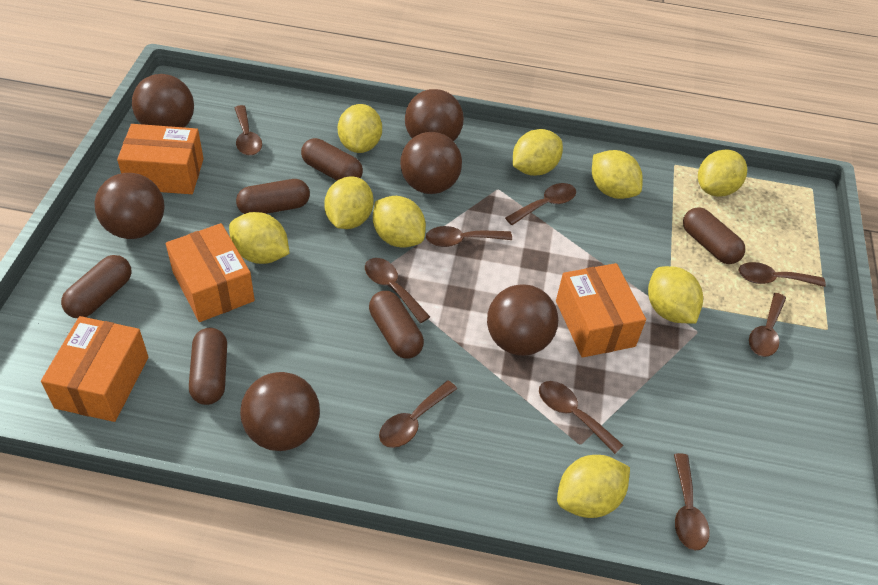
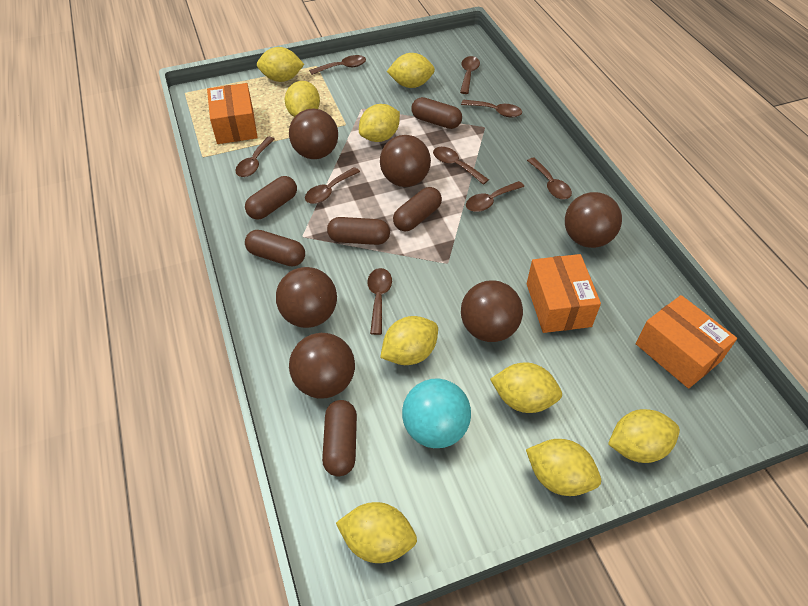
orange box: [41,316,148,422] [117,124,204,194] [166,223,255,322] [556,263,646,358] = 4 -> [207,83,258,144] [527,254,601,333] [636,295,737,389] = 3
turquoise ball: none = 0 -> [402,379,471,448] = 1

